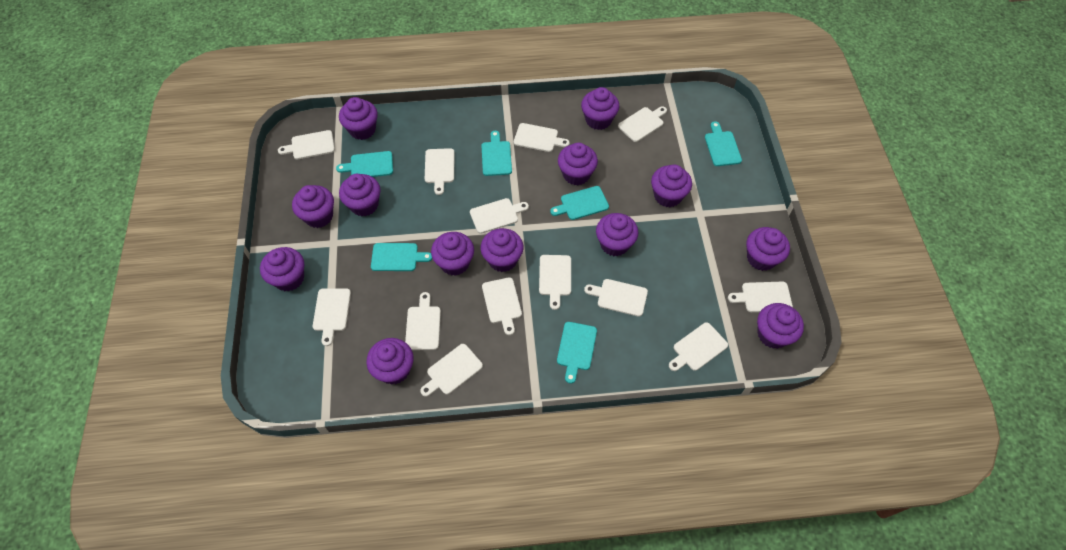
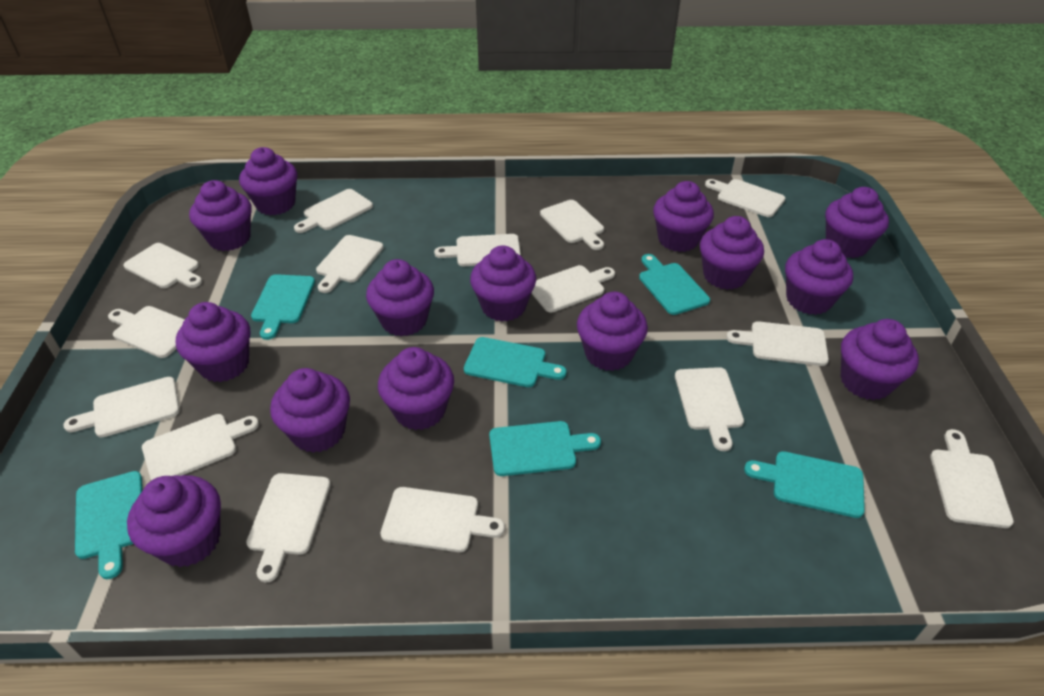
purple cupcake: [260,247,304,291] [292,185,334,228] [339,97,378,140] [339,174,380,216] [366,338,414,384] [431,232,474,276] [480,228,523,272] [558,143,598,185] [581,87,620,130] [596,213,638,256] [651,164,692,207] [746,227,790,271] [757,303,804,349] = 13 -> [127,475,221,567] [176,302,250,382] [189,180,252,251] [239,147,297,215] [270,368,350,453] [366,259,434,336] [378,347,454,430] [470,245,536,322] [577,292,648,371] [653,181,714,252] [700,216,764,290] [785,239,853,315] [825,187,889,258] [841,319,919,400] = 14
white cutting board: [278,130,335,159] [313,288,351,346] [405,292,441,350] [420,344,483,397] [425,148,454,195] [470,198,529,234] [482,277,522,335] [514,123,570,152] [539,255,571,310] [584,279,648,317] [618,106,667,142] [669,322,728,371] [728,282,793,312] = 13 -> [63,377,180,438] [108,306,185,358] [123,243,202,288] [142,414,259,481] [246,473,331,582] [294,189,373,233] [316,235,383,293] [380,487,505,552] [434,234,521,266] [531,265,615,313] [540,200,604,250] [675,367,744,451] [705,179,785,217] [726,321,829,366] [930,429,1014,528] = 15

